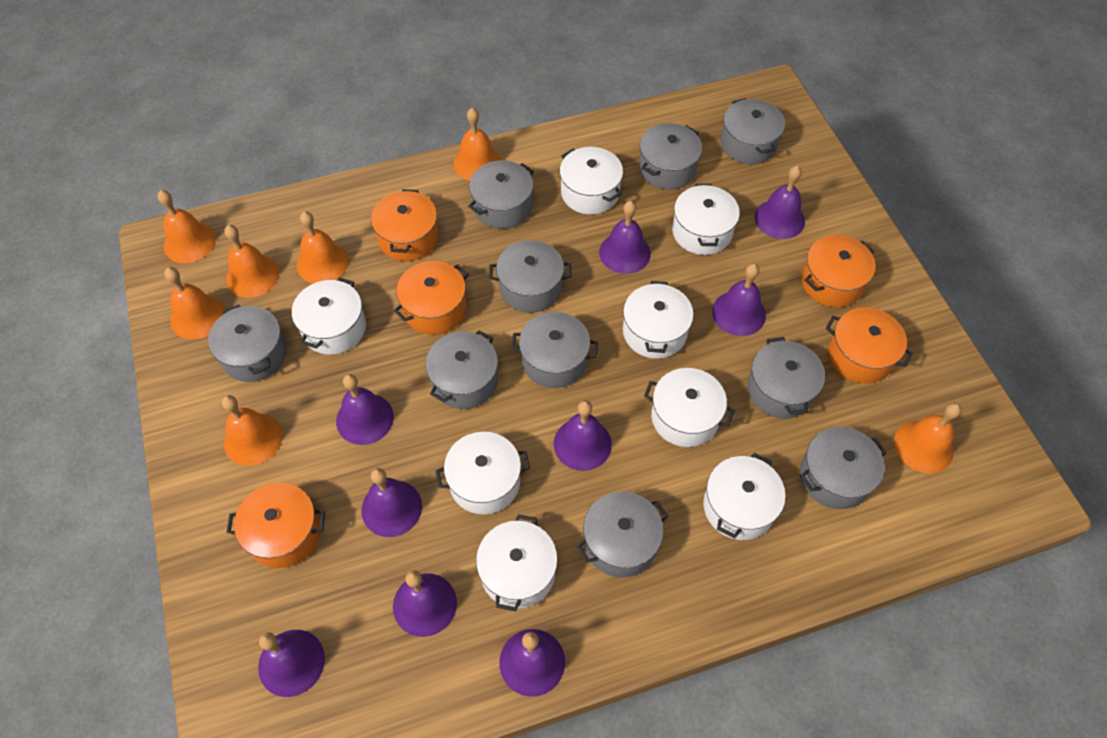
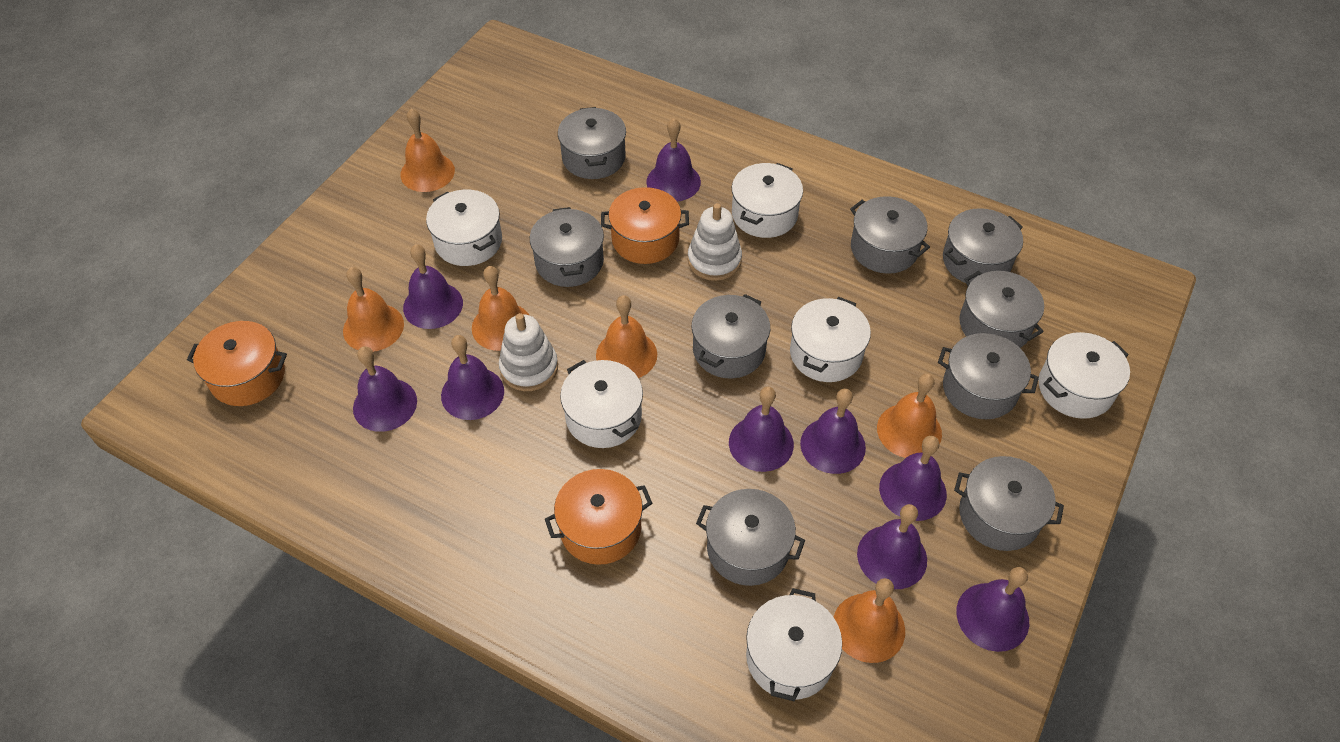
grey pot: [208,304,287,382] [425,330,498,409] [468,160,534,229] [489,240,572,313] [511,312,598,388] [577,491,668,578] [639,123,702,190] [721,98,785,164] [747,337,825,419] [800,427,887,509] = 10 -> [530,207,604,287] [558,107,626,179] [692,294,770,378] [696,489,805,586] [850,196,930,274] [938,333,1039,419] [943,208,1023,283] [954,456,1064,551] [959,271,1044,348] = 9
orange bell: [157,190,216,263] [164,267,225,340] [222,395,283,466] [224,225,279,298] [297,211,349,284] [454,108,502,181] [894,403,961,473] = 7 -> [343,267,404,352] [400,108,455,192] [472,266,529,351] [596,295,657,378] [834,578,905,663] [877,374,942,458] = 6
orange pot: [227,483,325,568] [371,189,439,261] [394,261,469,335] [801,235,876,307] [826,307,913,384] = 5 -> [187,321,287,406] [545,469,652,565] [601,187,689,264] = 3
white pot: [292,277,366,355] [435,432,530,514] [476,514,558,612] [560,147,623,215] [623,281,694,359] [644,368,735,447] [672,184,740,255] [703,453,786,540] = 8 -> [426,190,502,266] [560,360,643,448] [732,163,803,238] [746,588,842,701] [790,297,871,382] [1038,332,1130,419] = 6
white stacking toy: none = 0 -> [499,313,558,391] [688,203,742,281] = 2

